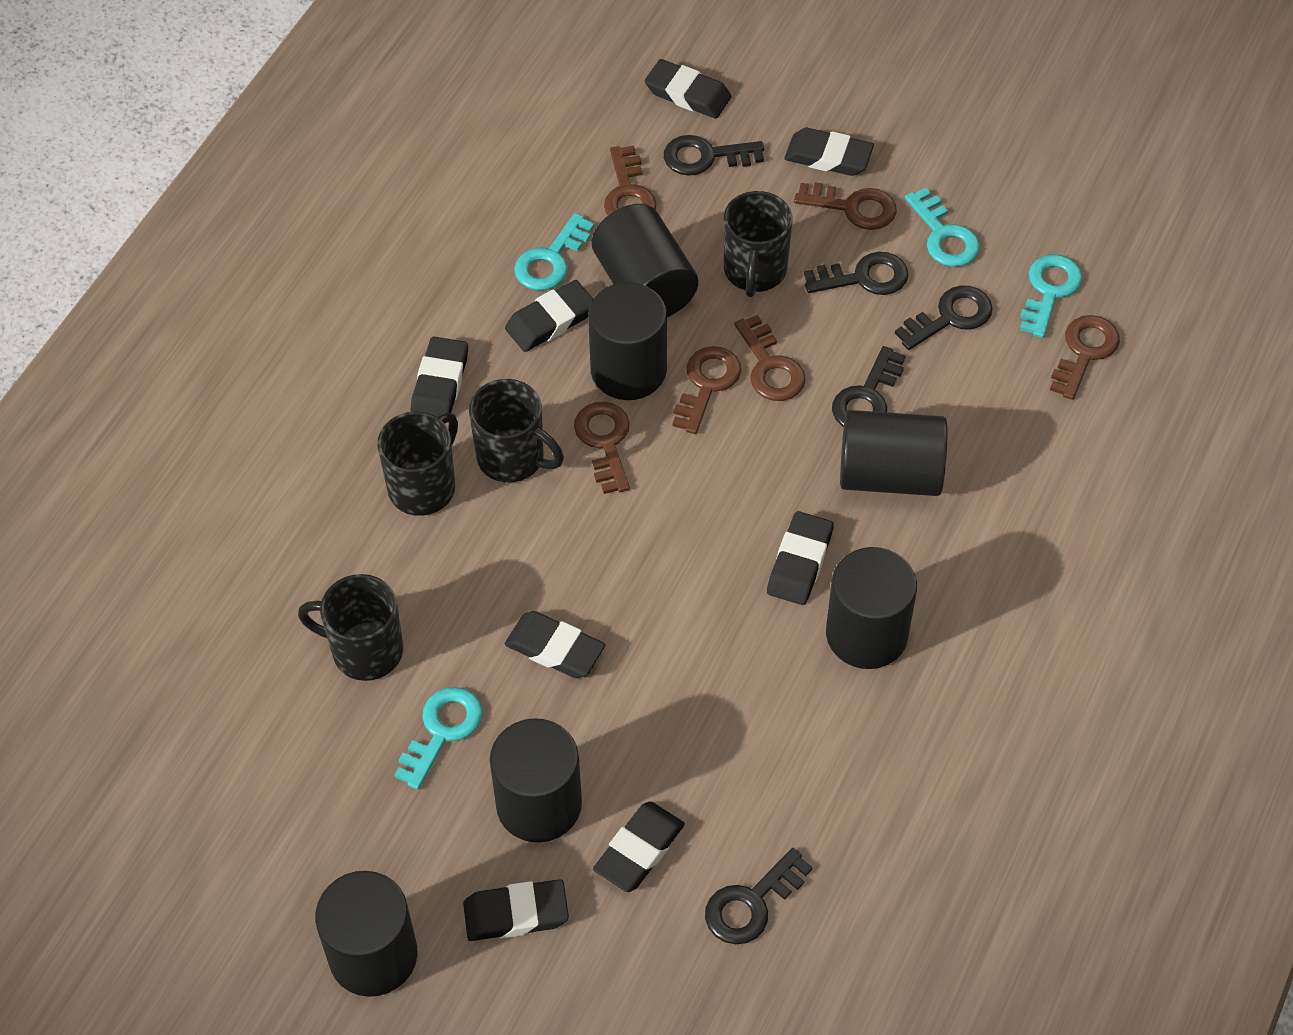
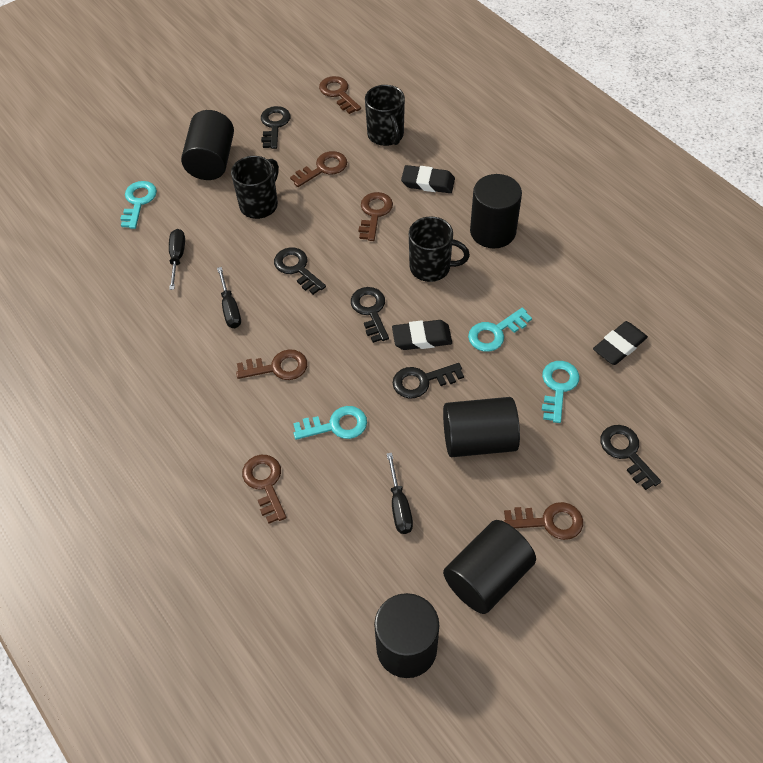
black cylinder: [315,871,417,997] [490,718,582,843] [588,282,667,400] [592,204,698,317] [826,547,917,669] [840,410,948,496] = 6 -> [181,110,234,180] [374,593,439,678] [443,397,520,457] [443,520,536,614] [470,174,522,248] = 5
black eraser: [410,337,468,417] [463,879,569,941] [505,280,593,352] [505,611,605,678] [593,802,685,892] [645,59,732,119] [767,511,834,605] [784,128,874,176] = 8 -> [392,320,452,350] [401,165,455,193] [593,321,648,365] = 3
black mug: [298,574,403,681] [377,412,458,516] [469,379,564,483] [724,191,792,297] = 4 -> [231,156,279,219] [365,85,405,146] [409,216,470,282] = 3
black screwdriver: none = 0 -> [169,229,185,290] [217,267,241,328] [387,453,413,534] = 3

